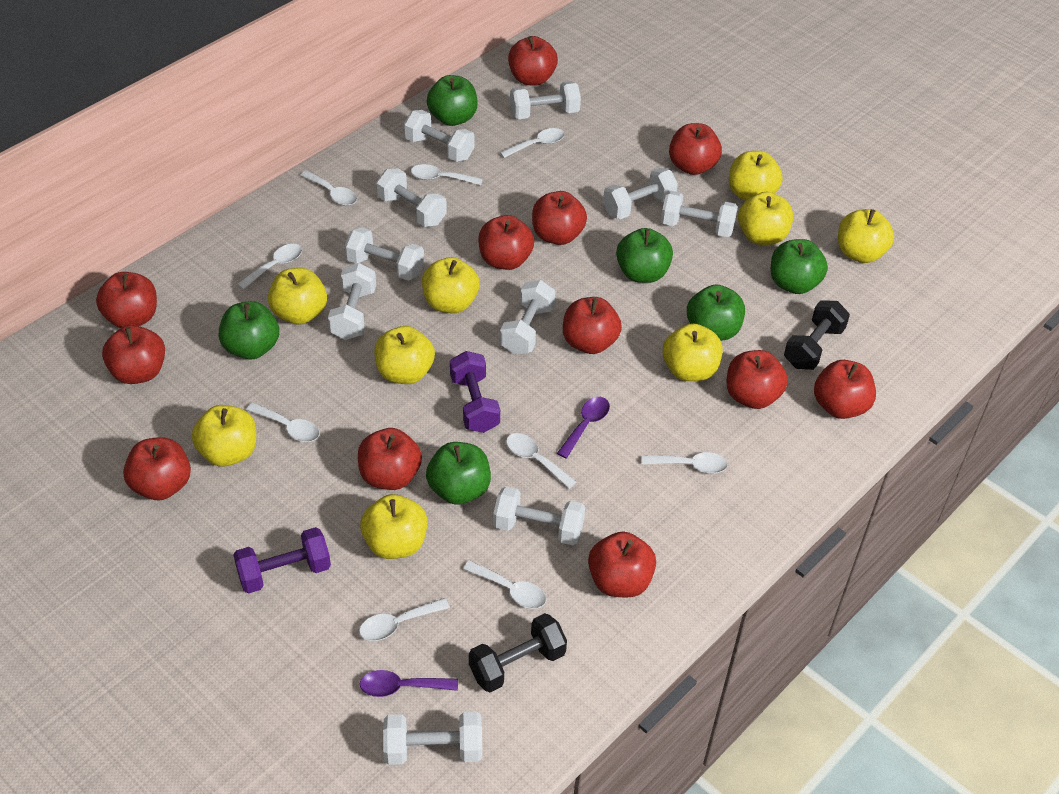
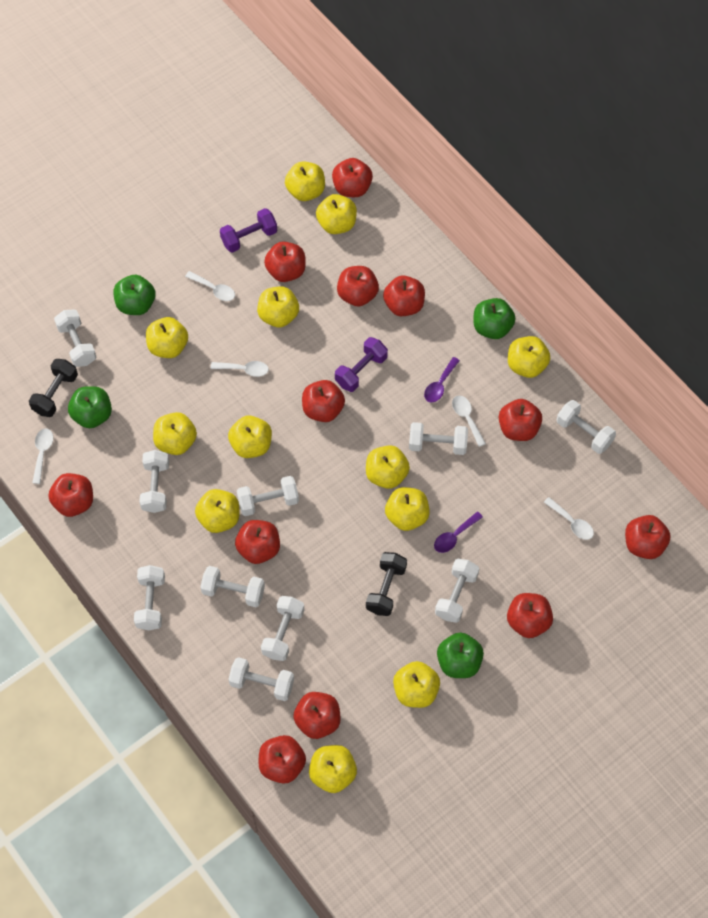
green apple: [219,301,279,359] [426,442,491,504] [427,75,478,126] [616,228,673,283] [687,284,745,341] [771,239,828,294] = 6 -> [68,386,112,428] [114,275,156,315] [437,632,484,678] [474,298,516,339] = 4
white spoon: [237,244,302,290] [246,402,320,442] [300,170,357,206] [359,598,450,641] [411,164,483,185] [463,560,546,609] [500,128,565,158] [506,433,577,489] [641,452,728,473] = 9 -> [32,428,53,484] [185,271,235,301] [211,361,269,377] [452,396,486,447] [544,497,594,540] = 5
yellow apple: [192,405,256,467] [268,268,327,325] [360,494,427,559] [374,326,435,384] [422,257,480,313] [663,323,723,381] [729,151,782,201] [738,192,793,245] [838,209,894,263] = 9 -> [146,317,188,358] [153,412,197,455] [195,489,239,533] [228,416,272,458] [257,287,299,327] [285,161,325,201] [309,745,357,793] [316,194,357,234] [366,445,410,489] [385,487,430,531] [393,661,440,708] [508,336,550,378] = 12

